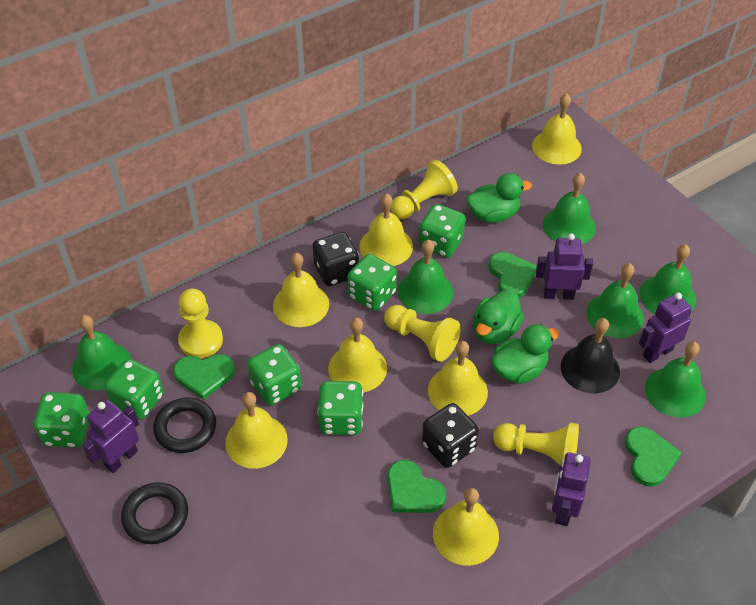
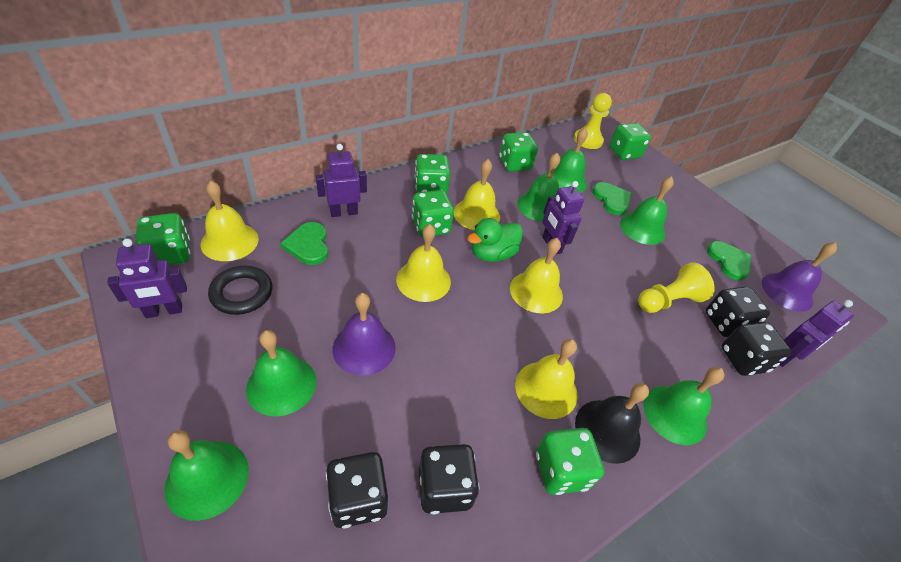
black dice: [313,232,359,286] [422,403,479,468] = 2 -> [326,452,388,529] [419,444,479,514] [706,286,770,337] [722,322,791,376] = 4
black ring: [121,482,188,544] [153,398,216,453] = 2 -> [208,266,272,315] = 1
green duck: [466,173,532,223] [473,289,524,344] [491,324,559,384] = 3 -> [467,218,523,262] = 1
green heart: [173,354,235,400] [388,460,446,513] [488,252,537,298] [625,426,682,487] = 4 -> [281,222,328,265] [592,182,631,215] [707,241,751,281] = 3
purple bell: none = 0 -> [332,293,396,376] [762,242,837,312] = 2
yellow bell: [225,392,288,469] [273,253,329,327] [328,317,387,393] [359,193,413,266] [428,341,488,416] [433,488,499,566] [532,93,582,165] = 7 -> [201,181,259,261] [396,224,451,302] [454,159,500,230] [510,238,563,313] [515,339,577,419] = 5
yellow pawn: [178,289,223,358] [384,305,461,362] [391,160,458,219] [493,423,579,465] = 4 -> [574,93,612,149] [638,262,715,313] = 2

